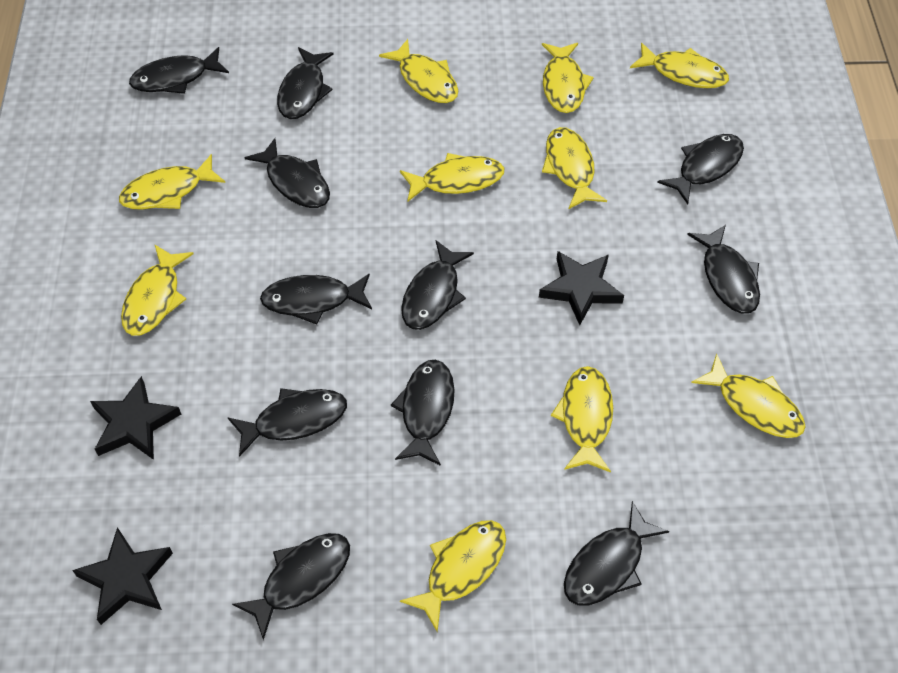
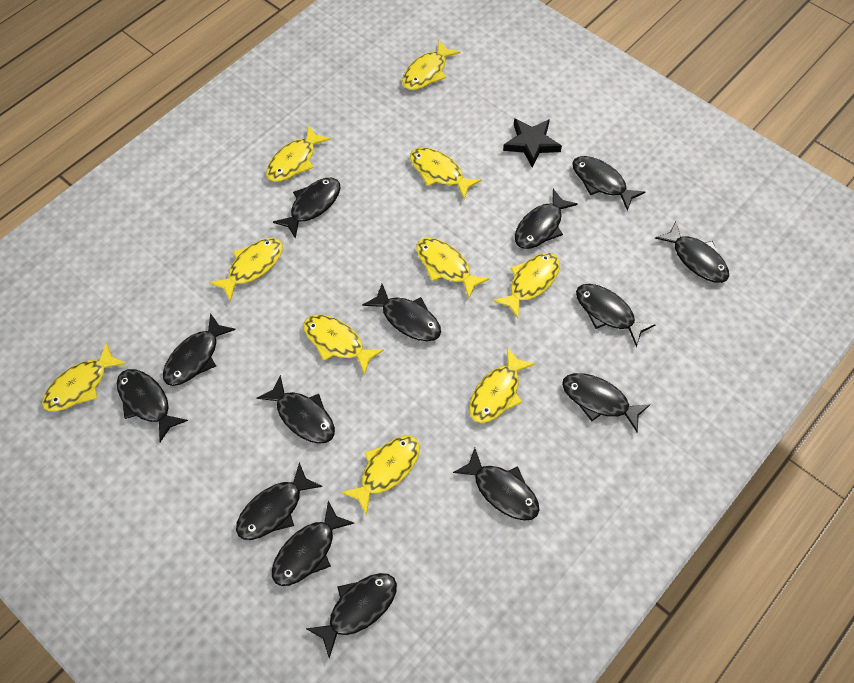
black fish: [129,47,229,94] [228,388,347,457] [232,533,350,640] [245,138,330,208] [260,273,372,325] [277,47,334,119] [391,359,455,466] [401,240,474,330] [564,501,669,605] [657,134,744,204] [687,225,760,314] = 11 -> [117,369,188,442] [163,313,236,386] [236,462,322,540] [257,375,335,444] [272,501,354,586] [273,178,341,239] [306,573,397,659] [362,284,441,341] [453,448,539,521] [515,189,578,249] [562,373,651,433] [572,156,645,211] [576,284,655,347] [655,221,729,283] = 14
black star: [72,527,173,625] [90,376,181,460] [539,251,624,325] = 3 -> [503,118,562,168] = 1

